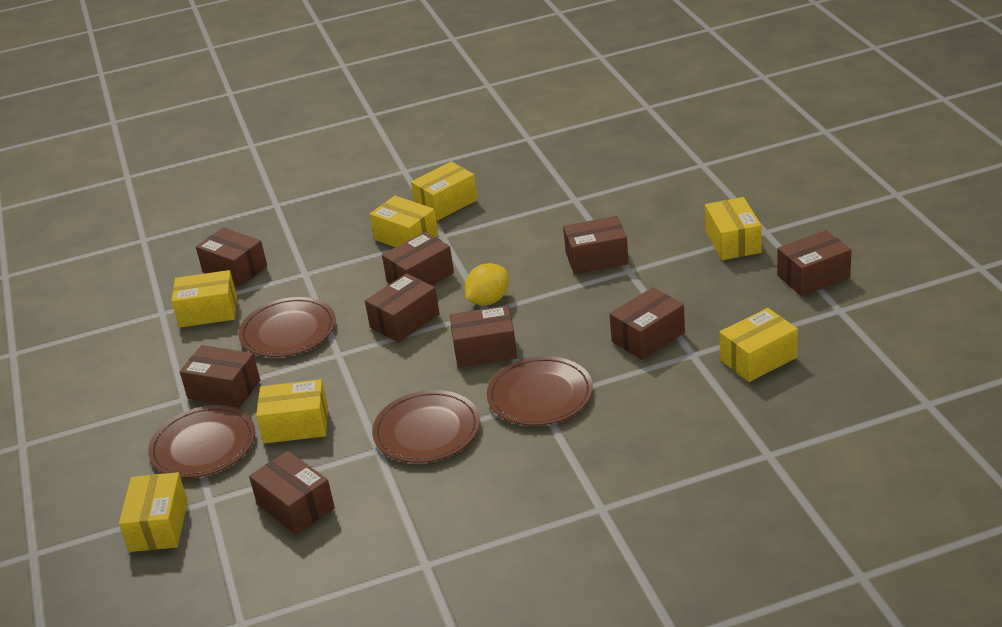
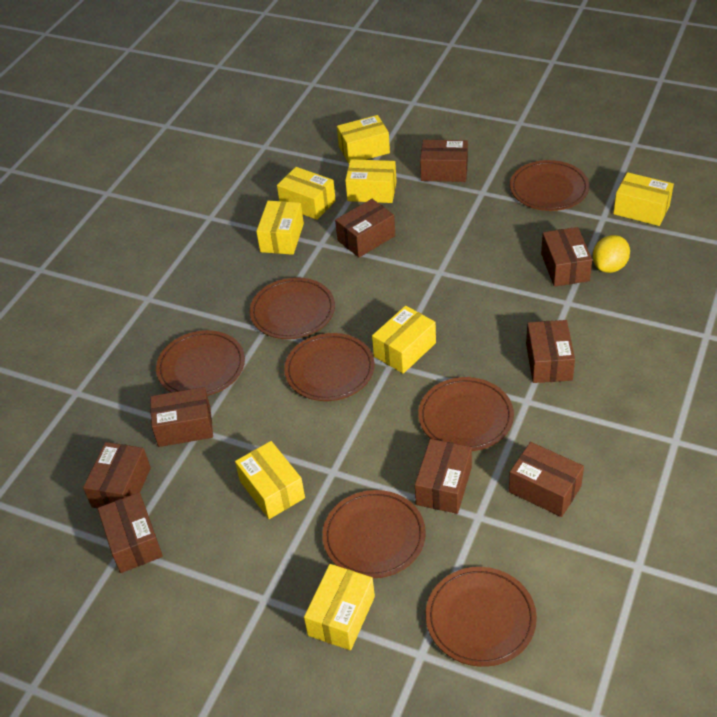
brown plate: [148,405,255,478] [238,297,336,357] [372,390,480,463] [487,356,593,426] = 4 -> [156,330,245,396] [250,277,335,339] [284,333,375,401] [322,490,426,578] [418,377,514,451] [426,567,537,667] [510,160,589,211] = 7
yellow box: [119,472,188,552] [172,270,237,327] [256,379,328,443] [370,196,439,247] [411,162,478,221] [705,197,762,260] [719,308,798,382] = 7 -> [235,441,305,519] [256,201,304,255] [277,167,336,220] [304,564,375,650] [337,115,390,163] [345,159,397,203] [372,306,436,374] [613,172,674,226] = 8

